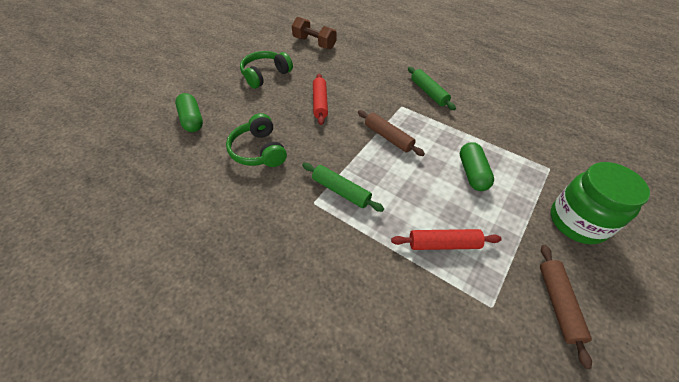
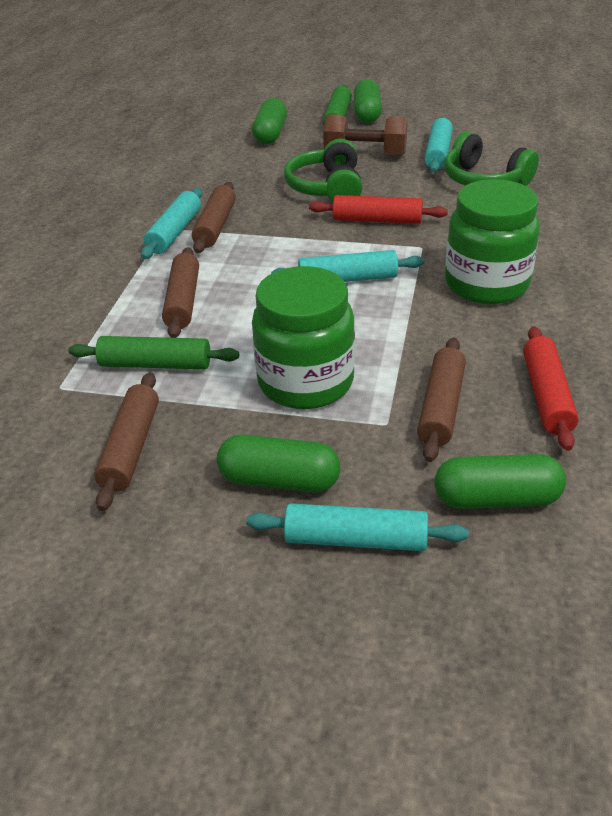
brown rolling pin: [358,110,425,156] [540,245,592,369] = 2 -> [94,372,159,511] [162,247,199,338] [192,182,236,253] [417,338,466,462] = 4
green capsule: [175,93,203,132] [460,142,494,191] = 2 -> [217,434,340,492] [252,98,287,144] [353,79,382,123] [435,454,566,509] = 4
green jar: [550,162,650,244] = 1 -> [252,266,355,409] [445,179,540,304] = 2
turquoise rolling pin: none = 0 -> [141,188,202,259] [246,503,469,551] [271,250,424,282] [425,117,453,172] = 4

